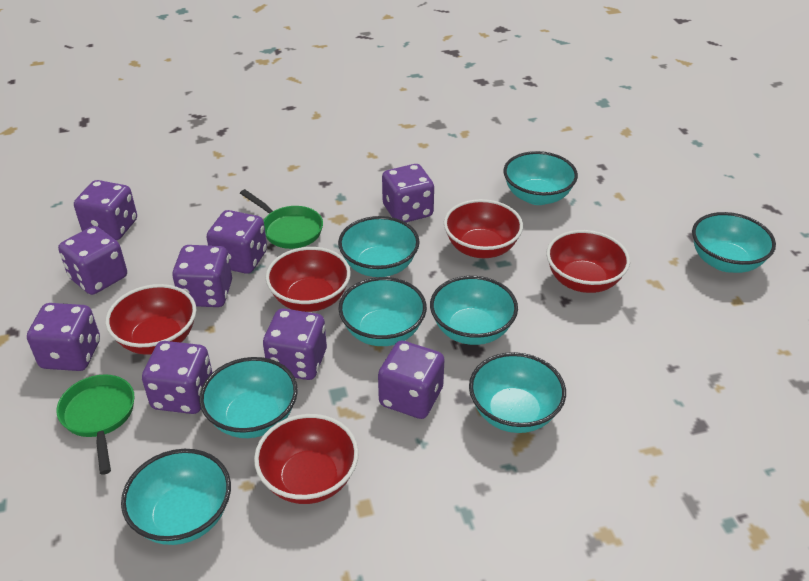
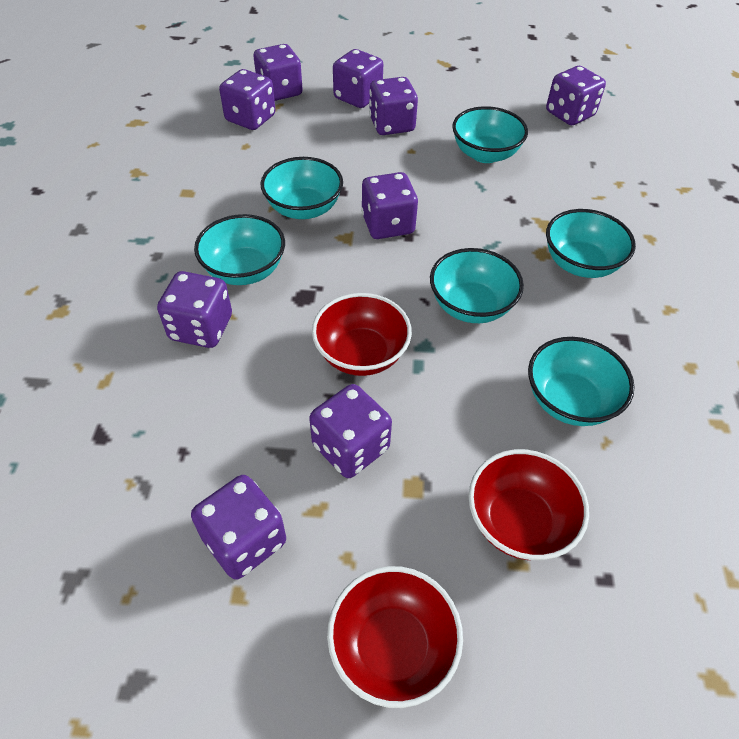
green pan: [57,374,135,475] [240,189,323,249] = 2 -> none = 0
red bowl: [106,284,196,355] [254,414,359,504] [265,247,351,312] [444,199,523,258] [546,230,630,293] = 5 -> [312,293,412,376] [327,566,463,708] [469,449,589,560] = 3
turquoise bowl: [121,449,231,545] [199,357,298,438] [338,216,420,277] [338,277,427,346] [430,276,518,345] [469,352,566,433] [503,151,578,205] [692,212,776,273] = 8 -> [194,214,285,285] [261,157,343,219] [430,248,524,323] [452,106,528,163] [528,337,635,426] [546,209,636,278] = 6

